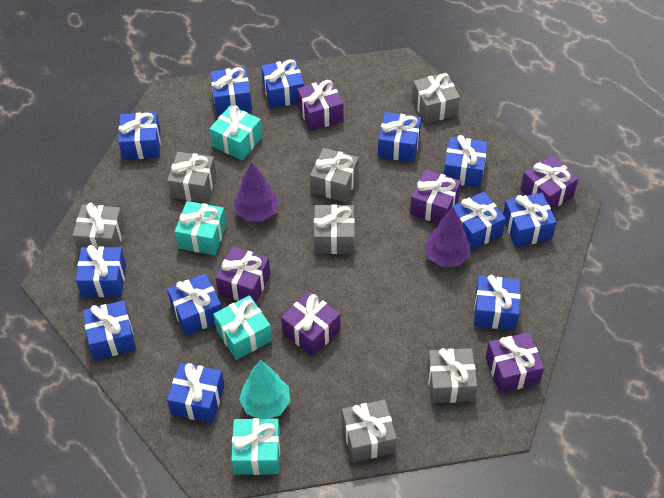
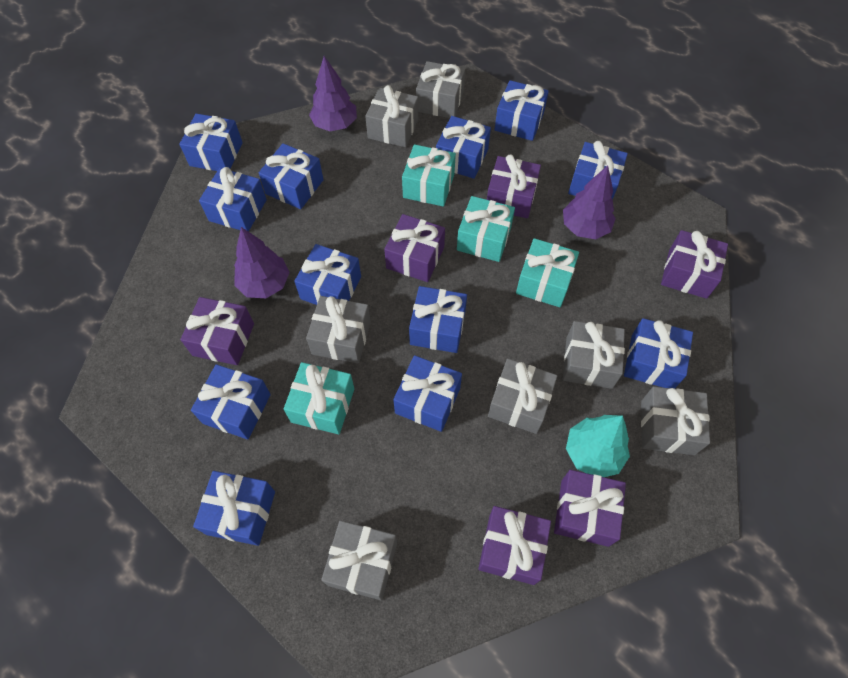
purple tree: [234,162,279,221] [424,207,471,267] = 2 -> [234,227,290,298] [309,56,357,131] [563,166,616,239] = 3

